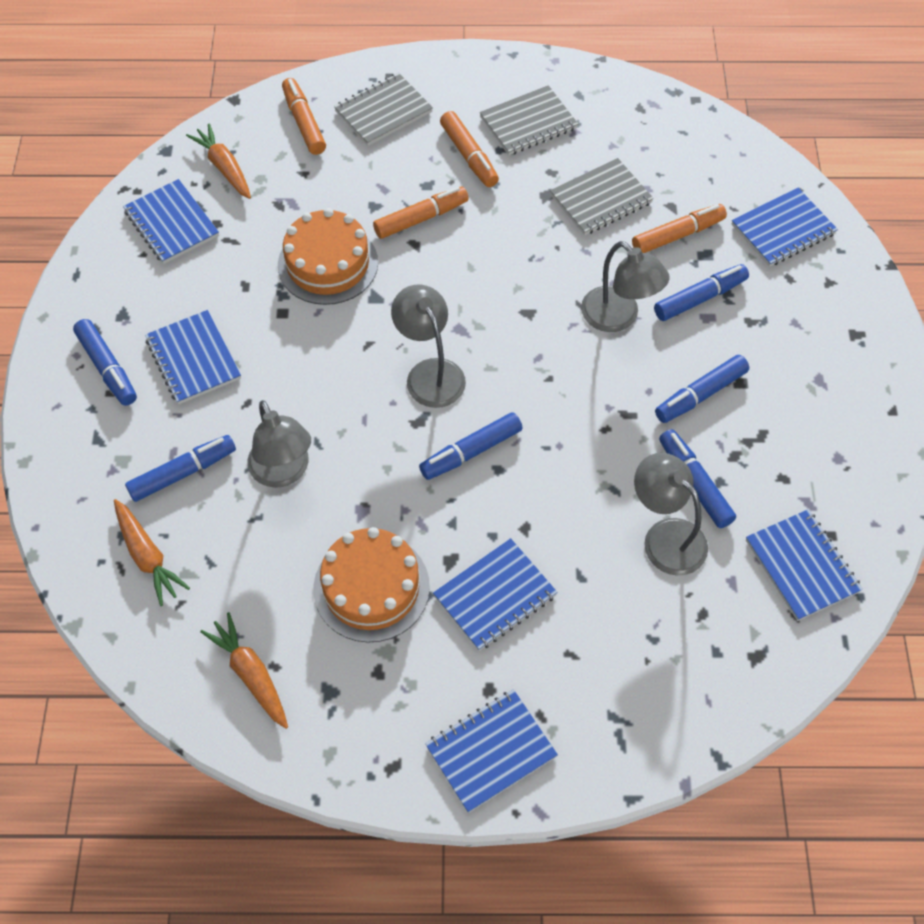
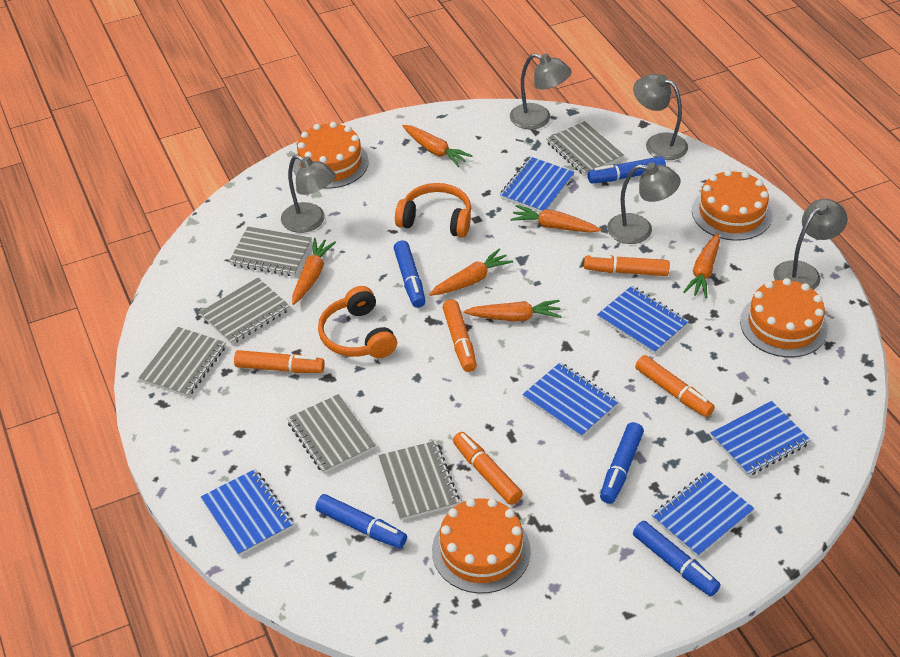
blue marker: [73,319,137,406] [125,435,236,502] [419,412,523,480] [654,264,749,321] [655,355,749,423] [659,429,736,528] = 6 -> [315,494,407,549] [394,241,425,308] [588,156,666,183] [600,422,644,504] [633,521,721,596] = 5
grey lamp: [248,400,311,488] [391,284,466,408] [581,241,669,332] [634,453,708,575] = 4 -> [281,155,336,233] [510,53,572,129] [607,162,681,244] [633,74,688,160] [773,199,847,290] = 5
grey notebook: [334,73,433,146] [480,85,578,155] [550,158,654,235] = 3 -> [139,327,226,397] [200,278,290,344] [229,226,312,276] [287,394,376,474] [378,441,460,521] [546,121,624,176] = 6
orange cake: [278,208,378,305] [313,527,430,642] = 2 -> [293,122,369,189] [432,498,531,593] [692,170,772,241] [740,278,828,357] = 4
orange carrot: [114,499,190,606] [186,124,251,199] [200,612,288,729] = 3 -> [292,238,336,305] [403,125,472,167] [429,249,513,296] [464,300,562,321] [511,205,601,233] [683,233,720,298] = 6
orange headphones: none = 0 -> [318,286,397,358] [395,183,471,238] = 2
orange marker: [282,78,326,155] [373,186,469,239] [440,111,499,187] [632,204,727,253] = 4 -> [234,350,325,373] [442,299,477,372] [453,432,523,505] [584,254,670,276] [635,355,715,417] = 5

